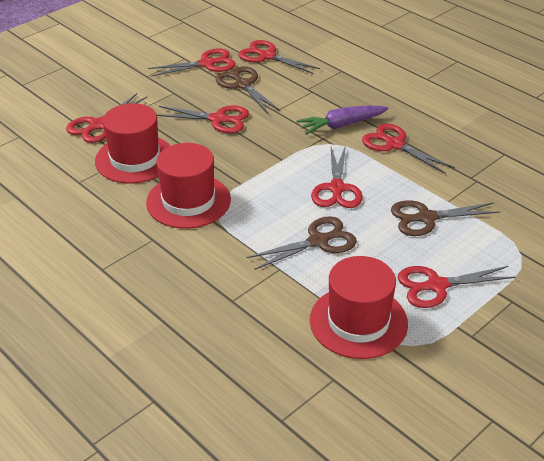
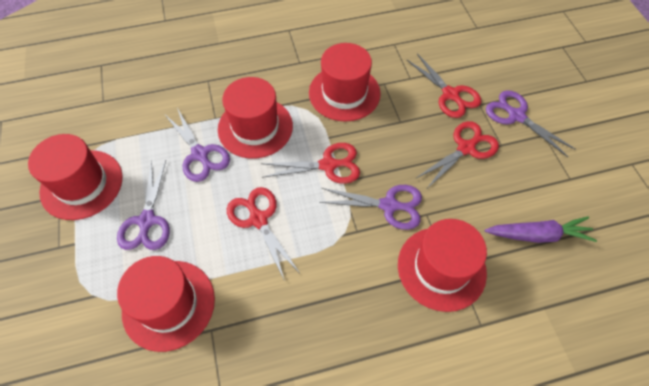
brown scissors: [216,66,280,114] [247,216,357,270] [391,200,500,236] = 3 -> none = 0
purple scissors: none = 0 -> [117,160,170,250] [165,108,230,182] [319,185,422,230] [486,90,576,157] = 4
red hat: [95,103,171,183] [146,143,231,229] [310,256,408,359] = 3 -> [28,134,123,220] [117,256,215,352] [218,77,293,159] [309,43,381,122] [398,219,487,312] = 5
red scissors: [66,93,147,143] [148,48,236,77] [157,106,249,133] [238,40,320,74] [311,145,363,208] [362,124,455,174] [398,266,516,308] = 7 -> [227,187,299,281] [261,143,360,184] [407,54,481,118] [415,121,499,187] = 4

